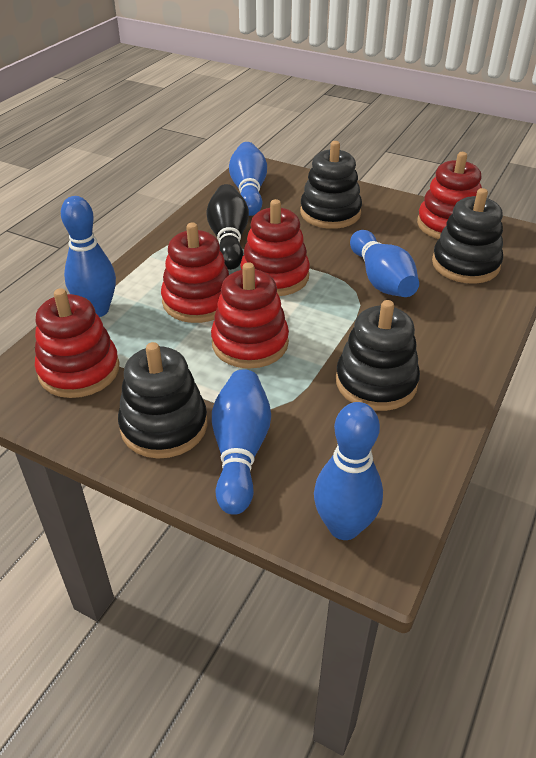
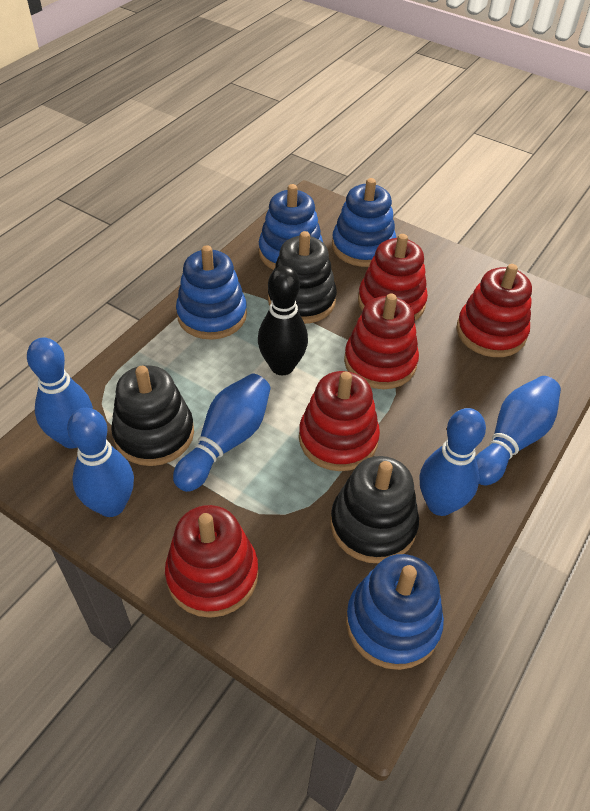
black stacking toy: [118,342,207,459] [300,141,362,229] [336,300,420,411] [432,188,503,284] = 4 -> [111,365,194,466] [268,231,337,324] [330,456,419,563] = 3
blue stacking toy: none = 0 -> [176,245,247,340] [259,184,323,270] [332,178,396,267] [346,554,444,670] = 4

